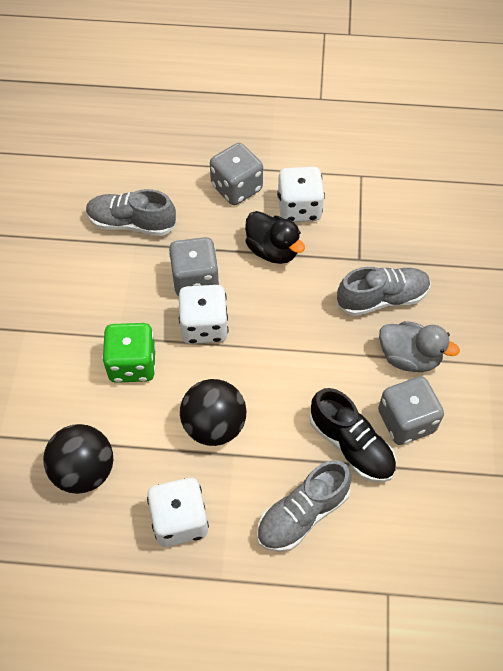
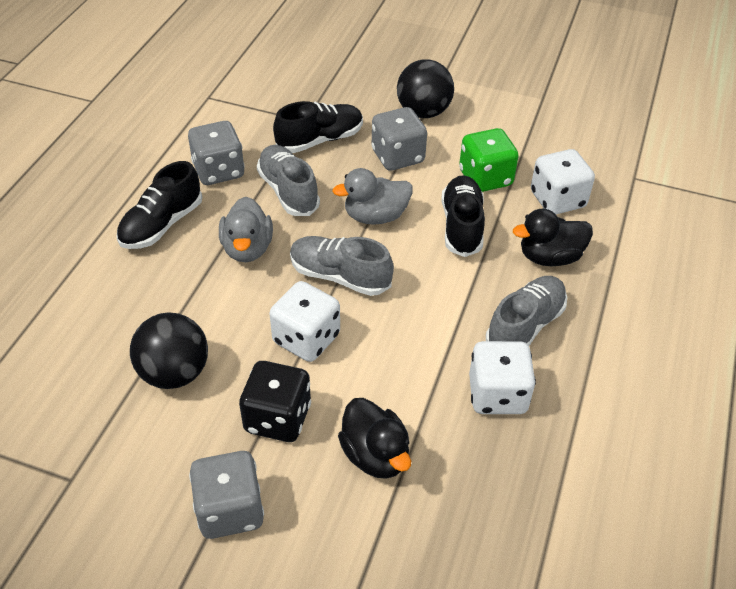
black dice: none = 0 -> [239,361,311,442] = 1
black duck: [245,211,305,264] = 1 -> [338,398,411,479] [513,209,593,266] = 2
black shoe: [309,388,396,483] = 1 -> [116,161,202,249] [273,101,363,153] [441,175,485,257] = 3
grey duck: [379,321,460,372] = 1 -> [219,197,273,262] [332,168,413,225] = 2

